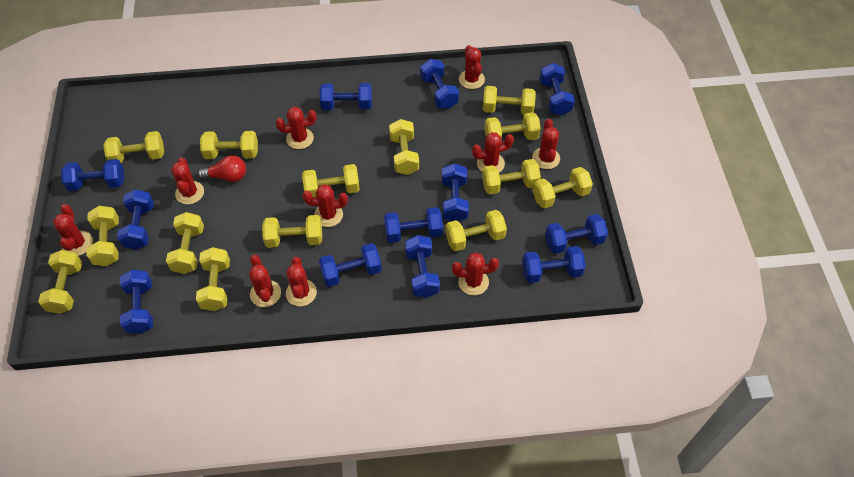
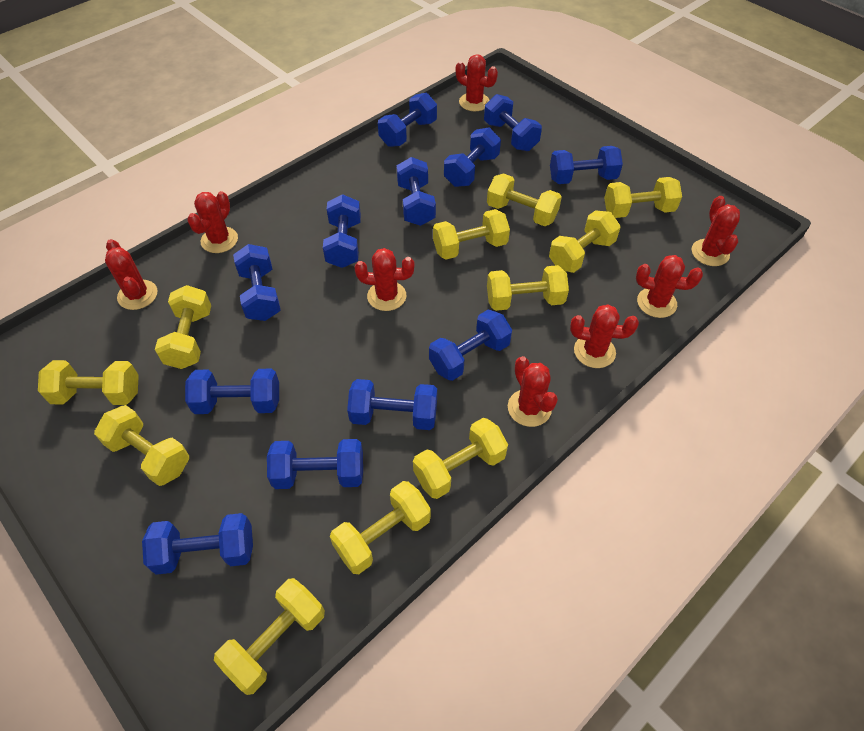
red cactus: [53,204,93,256] [171,158,204,204] [249,255,281,307] [275,107,316,149] [286,257,317,306] [303,184,348,227] [452,252,499,295] [459,45,485,89] [472,132,514,173] [532,119,560,169] = 10 -> [105,239,158,310] [187,191,238,253] [355,248,414,311] [456,54,498,111] [508,356,558,427] [570,304,639,368] [636,255,703,318] [692,196,740,266] = 8
red light bulb: [198,155,246,182] = 1 -> none = 0
yellow dumbbell: [38,250,82,314] [86,206,119,266] [103,131,164,163] [166,212,204,274] [196,247,230,311] [200,131,258,159] [262,215,322,248] [302,164,360,197] [389,119,419,175] [446,210,507,251] [482,159,541,195] [483,86,536,115] [484,112,541,140] [533,167,593,209] = 14 -> [38,360,139,405] [94,405,189,486] [155,285,211,369] [214,578,325,695] [330,481,431,574] [413,418,508,499] [433,209,510,260] [487,173,562,226] [487,265,569,311] [549,210,621,273] [604,177,682,218] = 11

